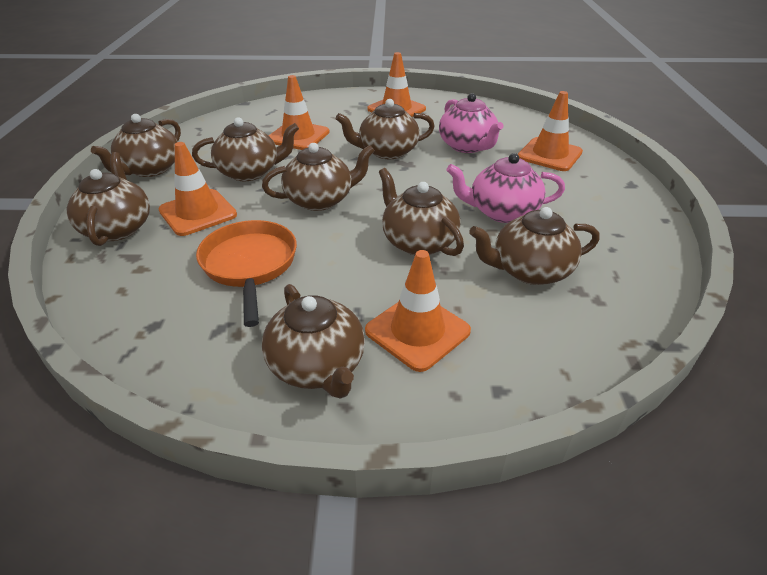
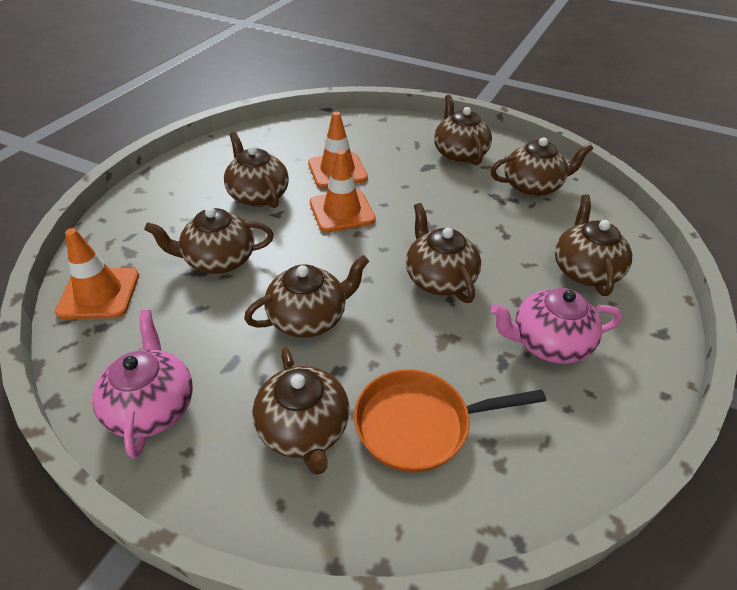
orange traffic cone: [158,142,237,236] [269,75,330,150] [365,250,471,372] [367,52,426,117] [518,91,583,171] = 5 -> [55,228,139,319] [308,112,368,188] [310,150,376,232] = 3

